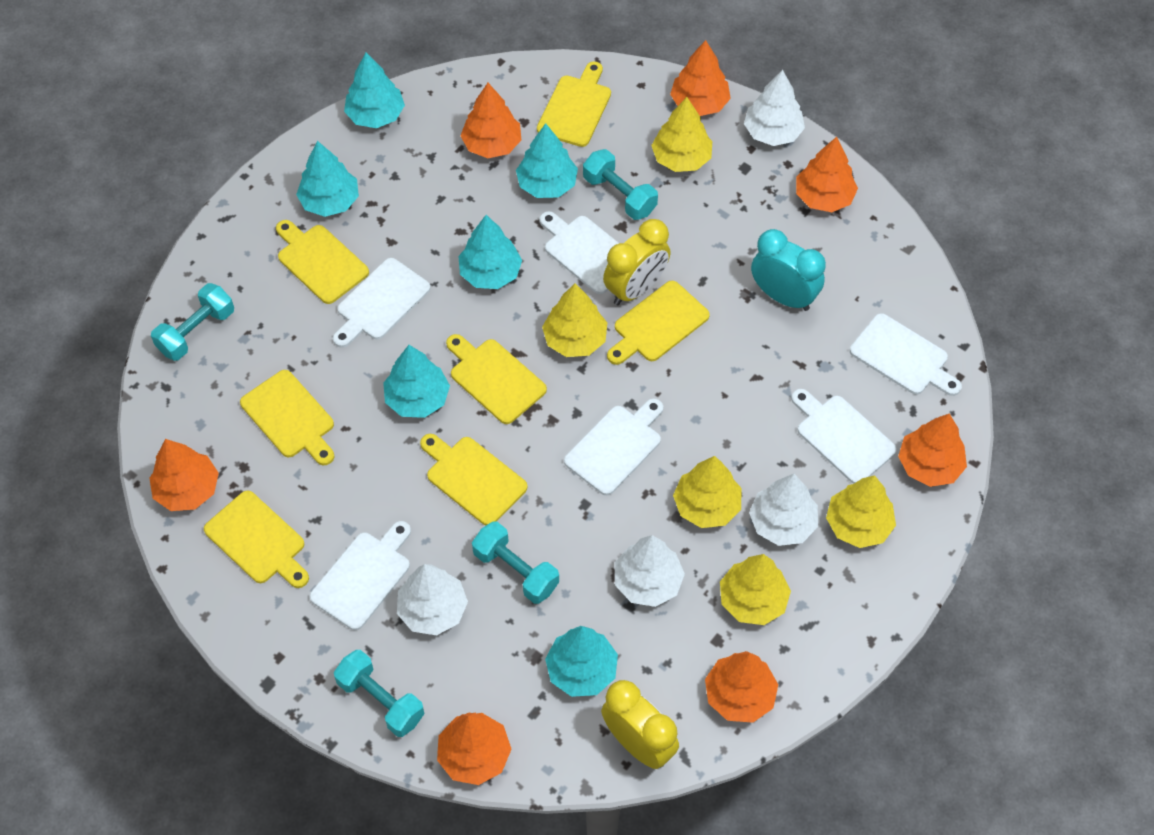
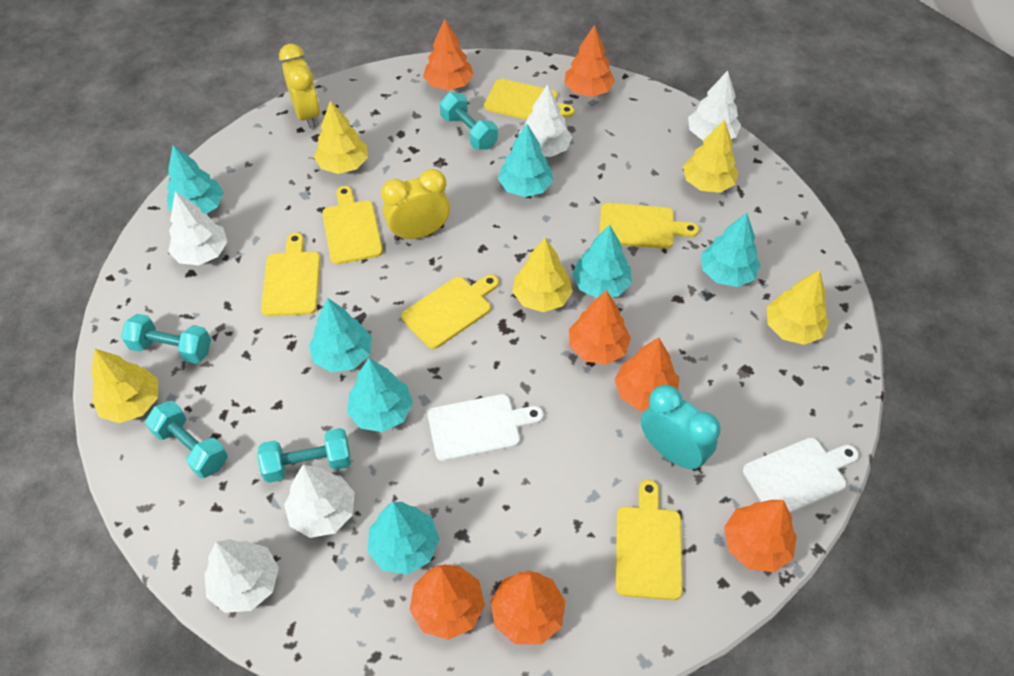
turquoise tree: [296,141,359,217] [344,53,405,128] [383,345,450,418] [458,215,522,289] [516,123,578,198] [545,626,618,697] = 6 -> [167,145,224,214] [309,298,372,372] [347,358,413,432] [367,502,439,575] [498,124,553,197] [572,225,632,298] [701,213,761,287] = 7
white cutting board: [310,521,411,630] [333,258,430,348] [539,211,619,294] [564,398,663,495] [791,389,897,484] [850,313,962,396] = 6 -> [428,394,543,461] [743,438,859,513] = 2
white tree: [397,564,468,635] [615,535,685,607] [744,70,805,146] [749,474,818,546] = 4 -> [168,191,228,265] [204,539,279,613] [284,465,355,538] [519,84,572,157] [688,70,741,141] = 5
yellow cutting board: [204,490,309,588] [240,370,334,465] [276,220,369,304] [420,434,527,526] [446,334,547,424] [537,61,611,147] [607,281,710,365] = 7 -> [261,233,320,316] [322,186,383,264] [401,274,499,349] [484,79,575,120] [599,203,699,249] [616,480,683,600] = 6

